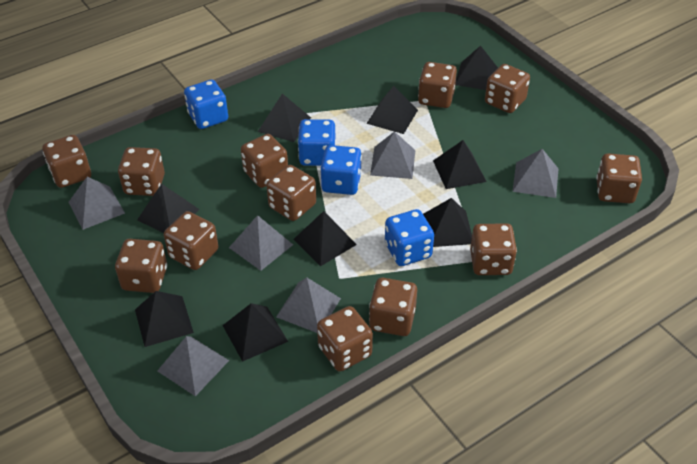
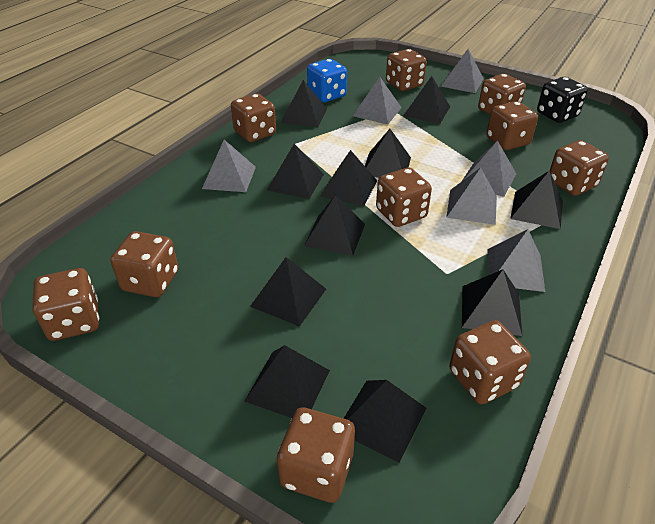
black dice: none = 0 -> [537,77,588,123] = 1
black pyramid: [135,291,194,347] [137,183,200,233] [222,303,288,362] [258,94,311,142] [293,211,357,266] [366,86,418,134] [423,198,472,247] [433,140,486,189] [455,45,498,90] = 9 -> [244,345,330,418] [250,257,326,327] [267,144,324,199] [280,80,327,127] [304,195,365,256] [320,150,377,206] [344,380,426,463] [365,129,411,178] [403,76,450,124] [462,269,522,336] [510,170,563,229] = 11
blue dice: [184,80,228,129] [298,119,336,166] [320,145,362,195] [385,209,434,266] = 4 -> [307,59,347,102] = 1
brown dice: [42,135,91,188] [115,239,167,293] [118,147,165,196] [164,211,218,270] [241,134,288,188] [266,165,316,221] [317,306,373,371] [369,278,417,336] [418,62,457,108] [470,223,517,275] [485,64,530,113] [596,153,642,203] = 12 -> [32,268,99,341] [110,231,179,297] [231,93,276,142] [277,408,355,503] [376,167,432,227] [386,49,427,91] [449,320,531,404] [478,73,526,115] [486,101,538,150] [550,140,609,196] = 10

